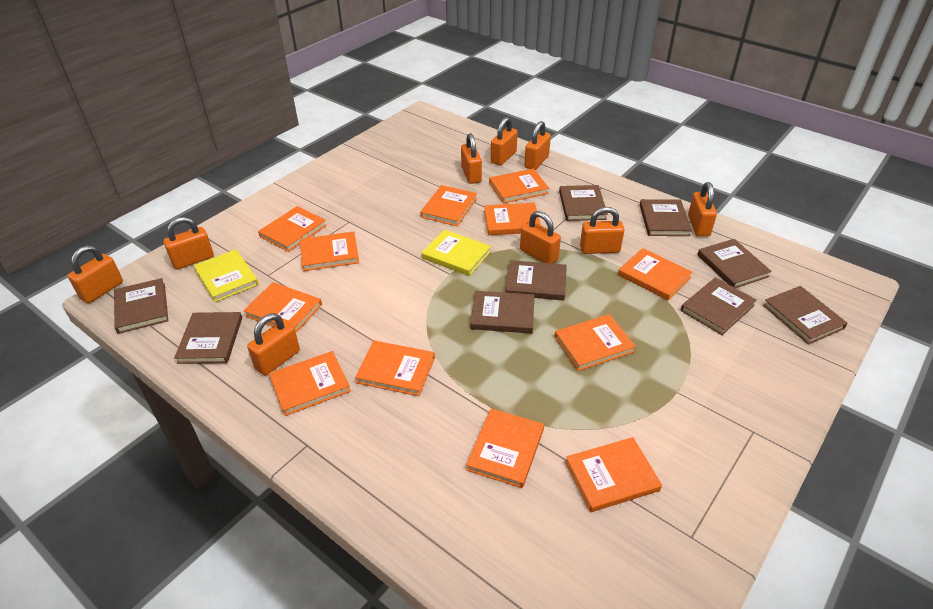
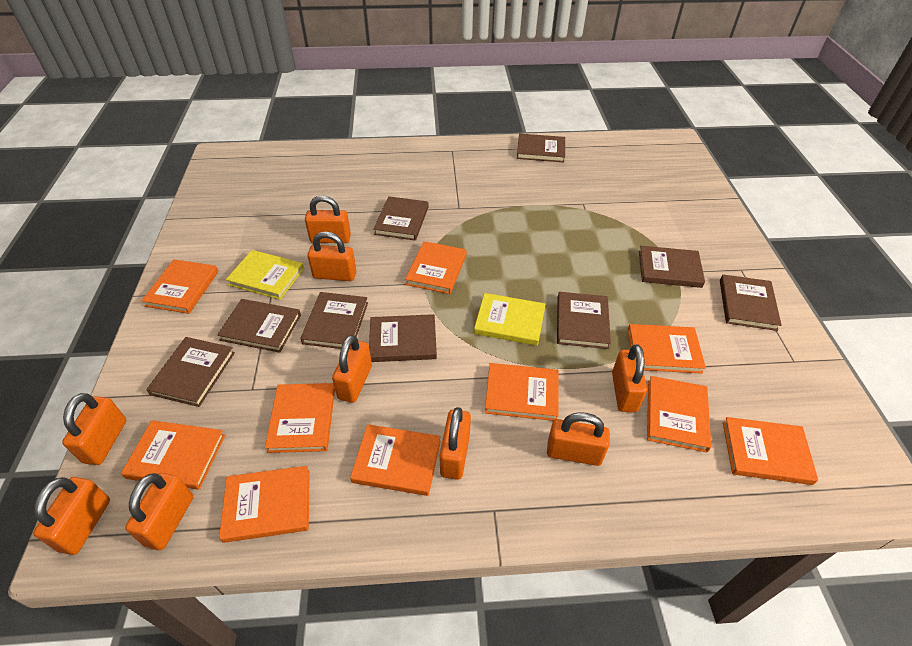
orange book: [243,282,322,333] [258,206,327,252] [269,351,351,416] [300,231,359,271] [355,341,435,396] [420,185,477,226] [466,408,544,488] [484,203,541,235] [489,168,549,204] [554,314,636,371] [565,437,662,512] [618,248,693,300] = 12 -> [121,420,225,490] [142,259,218,314] [219,466,310,543] [265,383,335,453] [350,424,441,496] [405,241,466,294] [485,363,559,421] [628,324,706,374] [647,376,711,453] [723,417,818,485] = 10

